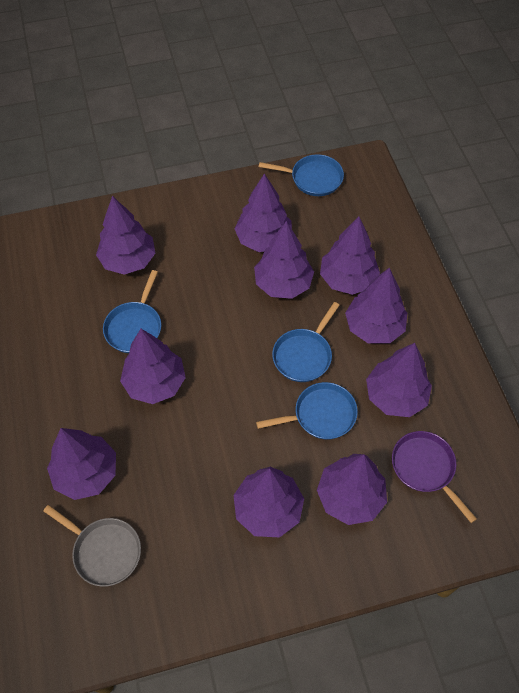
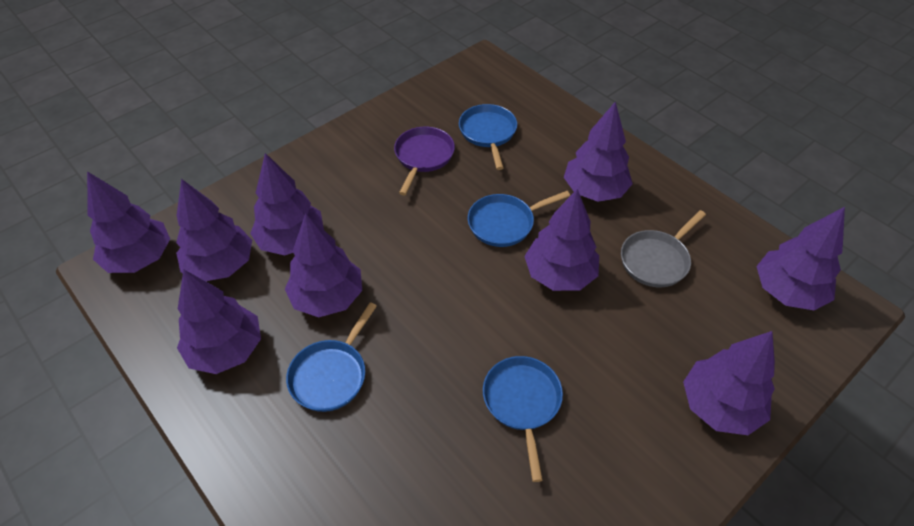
purple tree: [47,428,116,500] [96,196,155,275] [120,329,186,404] [233,467,304,538] [234,174,292,252] [254,221,314,299] [317,454,387,525] [320,217,380,295] [345,267,407,343] [366,343,432,417] = 10 -> [87,171,170,273] [176,179,252,281] [177,269,261,374] [250,153,324,256] [285,213,362,317] [524,189,599,291] [564,101,633,202] [683,331,775,435] [756,207,845,311] = 9

